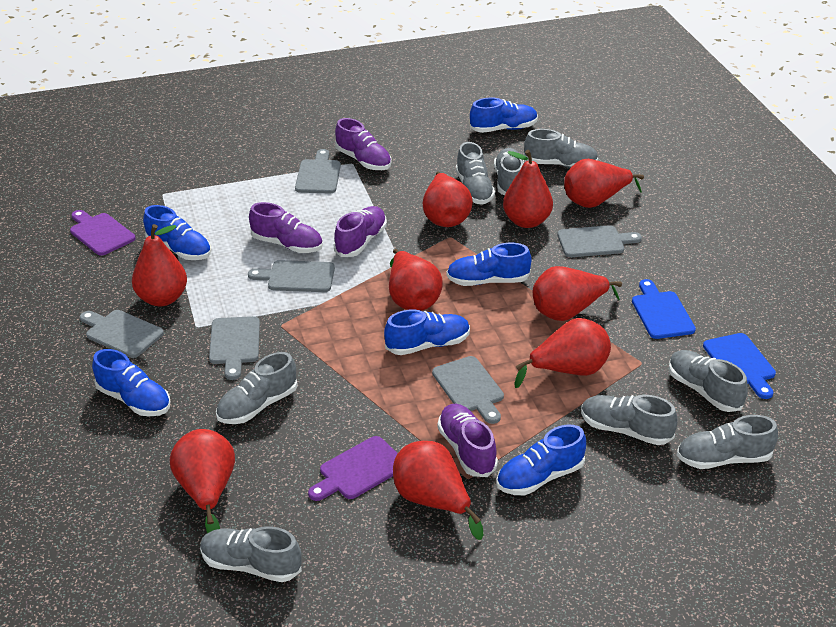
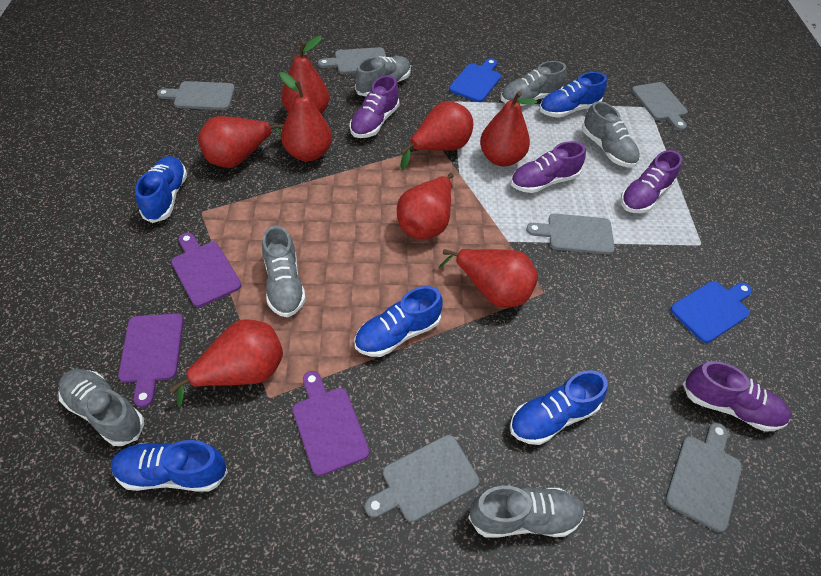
blue shoe: [92,349,170,416] [143,205,211,260] [384,309,470,355] [446,243,532,286] [470,97,538,133] [496,425,586,495] = 6 -> [111,440,228,492] [135,156,187,223] [354,286,443,357] [510,370,608,445] [539,72,607,118] = 5
grey shoe: [200,526,302,582] [216,352,298,424] [456,142,495,205] [494,148,524,195] [524,129,598,168] [581,395,678,445] [669,350,748,412] [677,415,778,469] = 8 -> [59,369,144,446] [262,226,306,317] [355,56,411,96] [468,486,585,538] [501,61,567,106] [582,101,640,168] = 6
purple cutting board: [70,210,136,256] [308,436,398,501] = 2 -> [118,314,184,408] [171,233,241,307] [293,371,370,476] = 3
red pear: [132,224,187,306] [170,429,235,533] [389,249,443,311] [393,441,483,540] [422,172,473,227] [503,150,553,228] [514,318,611,388] [533,266,622,321] [564,159,644,208] = 9 -> [170,319,283,407] [198,116,283,168] [280,72,332,161] [281,36,329,114] [397,173,454,239] [400,101,473,170] [439,249,538,308] [480,91,537,166] = 8

